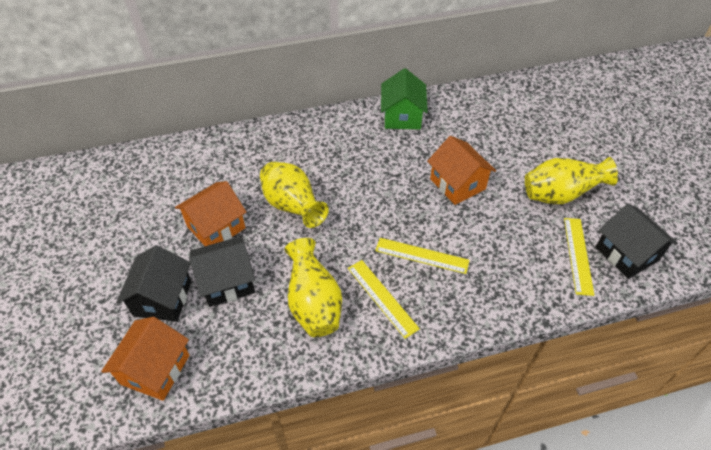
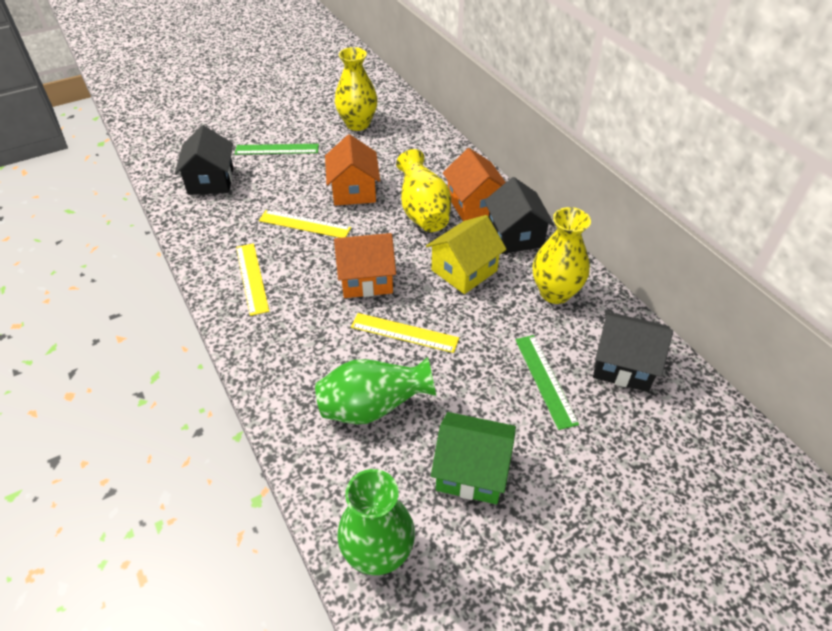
green ruler: none = 0 -> [235,144,319,155] [515,335,579,430] = 2
green vase: none = 0 -> [315,357,436,424] [337,469,415,575] = 2
yellow house: none = 0 -> [426,215,507,294] = 1

